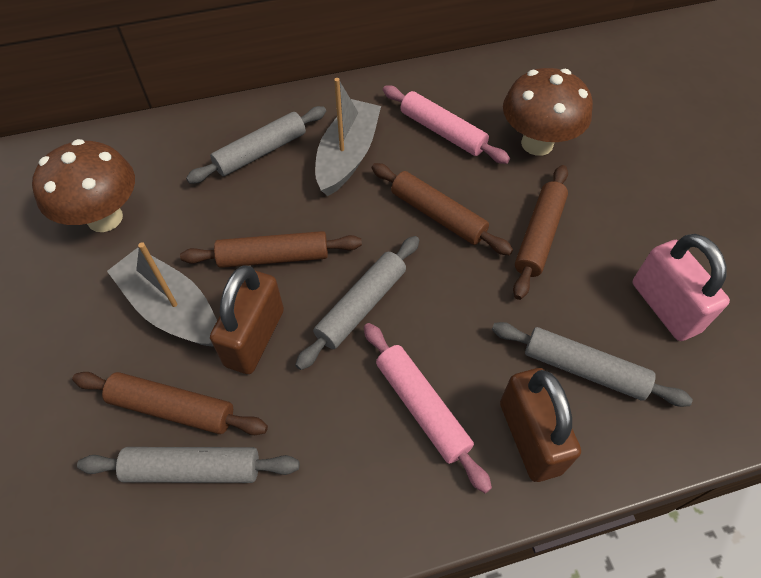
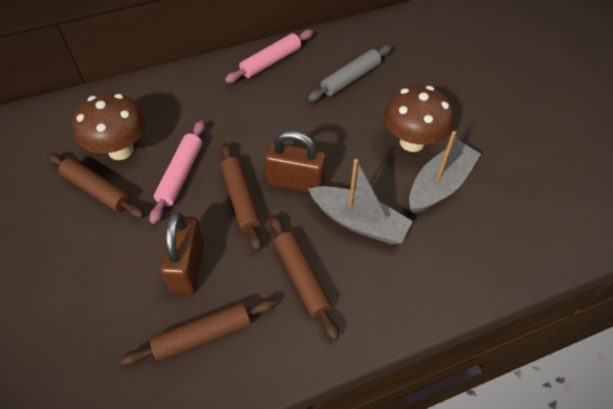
grey rolling pin: [77,447,300,483] [186,106,326,184] [295,236,419,370] [492,322,693,407] = 4 -> [308,45,392,102] = 1
pink padlock: [633,234,730,341] = 1 -> none = 0

